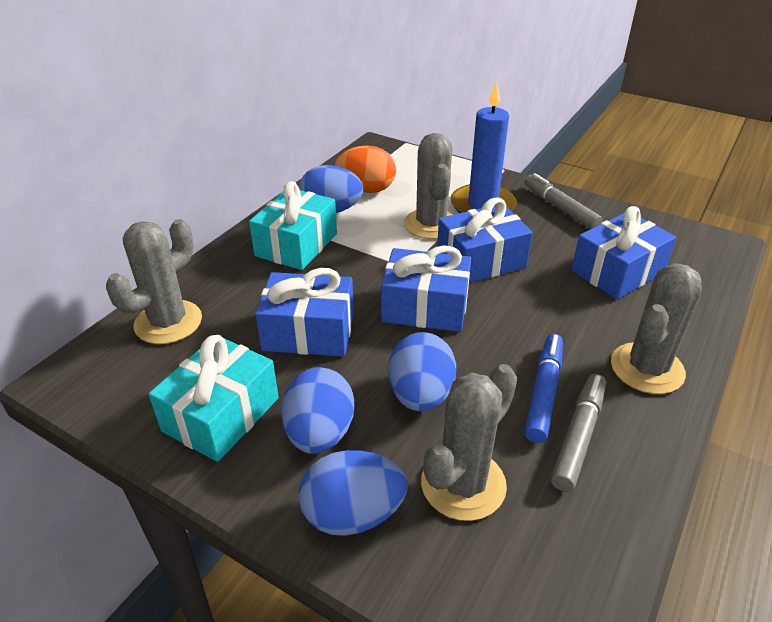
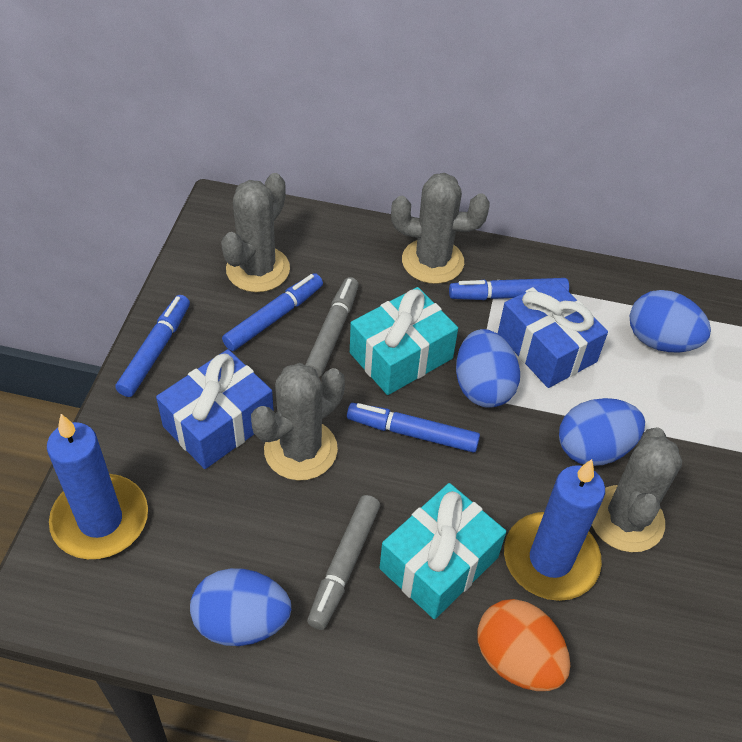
blue candle: [450,81,517,213] = 1 -> [47,414,148,559] [504,459,605,601] = 2
blue gift: [255,268,354,357] [381,245,471,332] [437,197,533,283] [571,206,676,299] = 4 -> [156,349,274,469] [498,278,608,388] = 2
blue marker: [525,334,563,443] = 1 -> [115,295,190,397] [222,273,323,351] [347,403,480,453] [449,278,569,300] = 4

